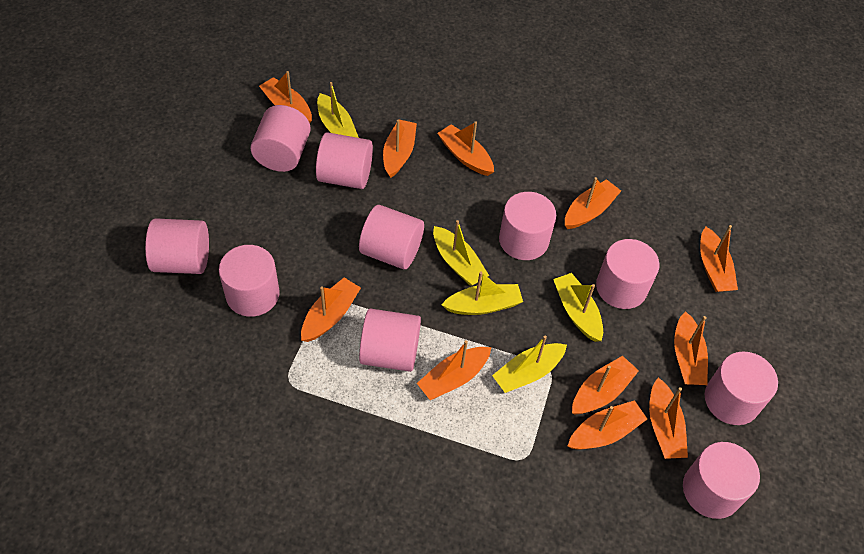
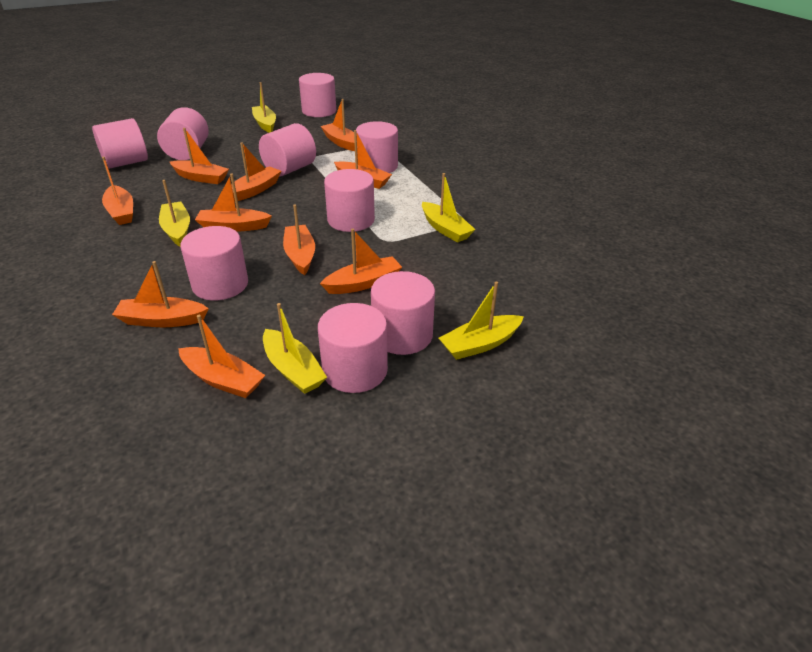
orange boat: [259,71,312,123] [301,278,361,342] [383,119,417,178] [417,340,491,400] [437,121,494,176] [565,177,621,229] [568,400,647,450] [572,356,639,415] [649,377,688,459] [674,311,708,385] [700,225,738,292] = 11 -> [102,157,133,225] [112,261,209,327] [170,128,229,184] [178,315,265,398] [195,174,272,232] [231,142,281,201] [283,204,315,275] [320,229,402,294] [321,99,355,151] [334,130,392,189] = 10
pink cylinder: [145,219,209,274] [219,245,280,317] [250,105,311,172] [316,132,373,189] [359,205,424,270] [359,308,421,372] [499,192,556,260] [596,239,659,309] [683,442,760,519] [705,351,778,425] = 10 -> [92,118,148,169] [157,107,209,160] [180,226,248,301] [259,123,316,177] [299,73,336,117] [318,303,388,393] [324,169,375,232] [356,121,398,173] [371,271,435,355] = 9

